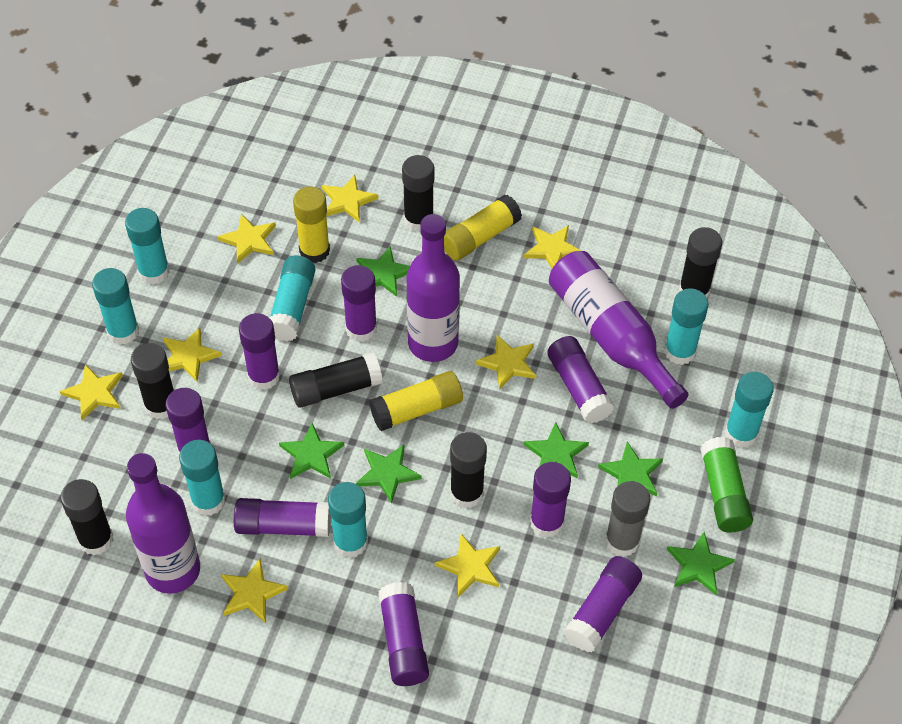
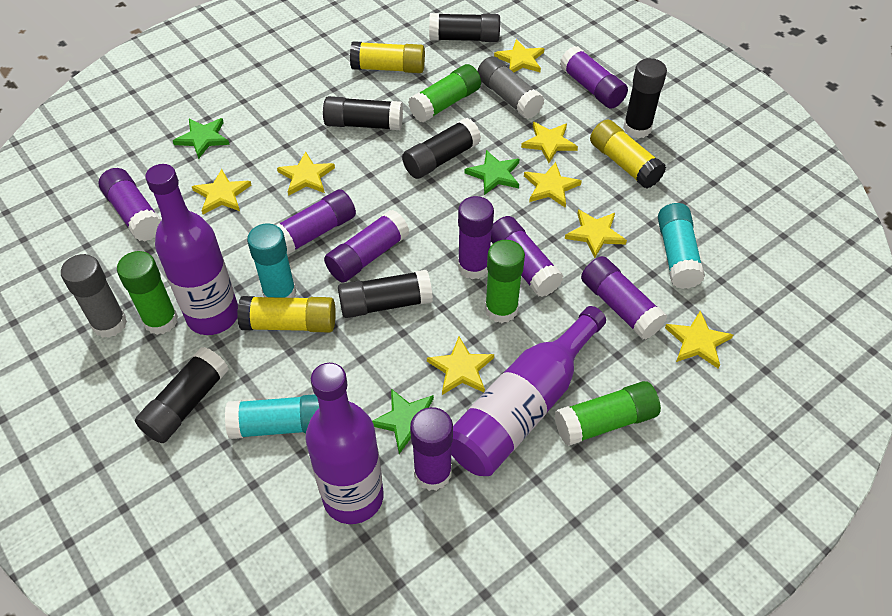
green glue stick: [700,437,753,533] = 1 -> [117,251,178,335] [408,64,481,123] [485,240,525,323] [554,381,661,446] = 4
green star: [279,423,344,479] [356,246,410,297] [356,445,422,503] [524,422,589,478] [598,442,663,496] [667,532,735,595] = 6 -> [173,118,230,159] [372,389,434,454] [465,150,519,195] = 3
grey glue stick: [605,481,650,557] = 1 -> [61,254,127,338] [477,56,544,119] = 2
turquoise glue stick: [92,268,139,345] [125,208,170,285] [179,440,226,516] [270,256,316,341] [328,482,368,558] [664,288,709,365] [725,372,774,448] = 7 -> [225,394,319,439] [247,223,296,298] [658,203,705,289] = 3

